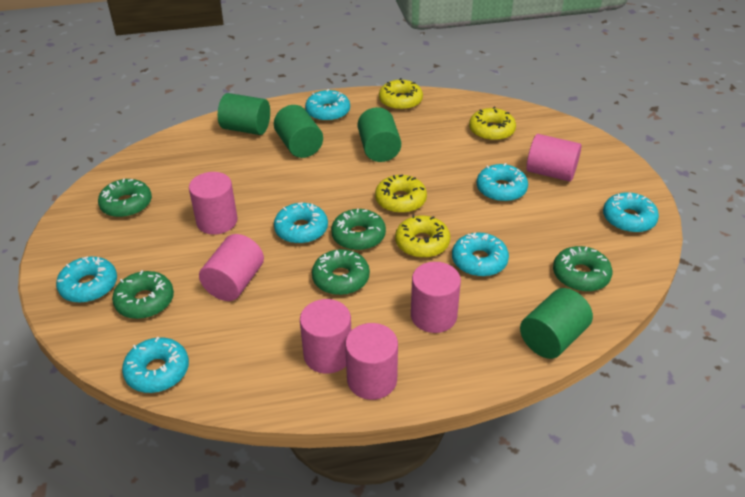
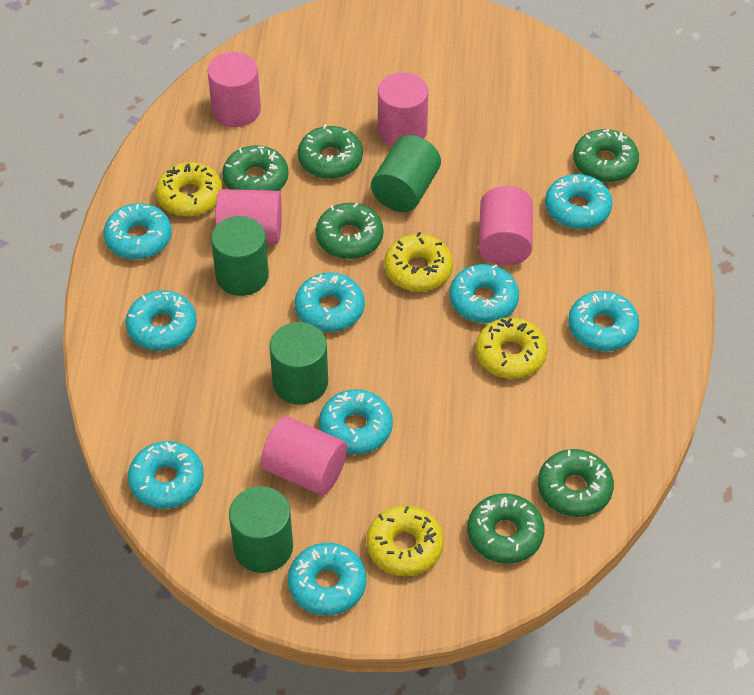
green donut: [98,179,152,218] [112,270,174,319] [312,249,370,295] [331,209,386,251] [553,246,612,292] = 5 -> [222,145,289,191] [298,124,363,179] [316,202,383,259] [467,493,544,564] [538,449,614,517] [573,129,639,182] = 6
pink cylinder: [189,172,238,235] [199,234,264,301] [300,299,351,374] [345,323,398,400] [411,262,461,333] [526,134,581,182] = 6 -> [207,52,261,127] [215,189,282,244] [261,417,347,495] [378,72,429,147] [479,186,533,266] = 5
turquoise donut: [56,257,117,303] [122,337,189,393] [274,202,328,244] [305,89,350,122] [452,232,509,277] [477,163,528,202] [603,192,659,233] = 7 -> [103,203,172,260] [125,290,197,351] [128,441,204,509] [288,543,366,615] [295,273,365,332] [319,389,393,454] [449,264,519,323] [545,174,613,229] [568,291,639,351] = 9

